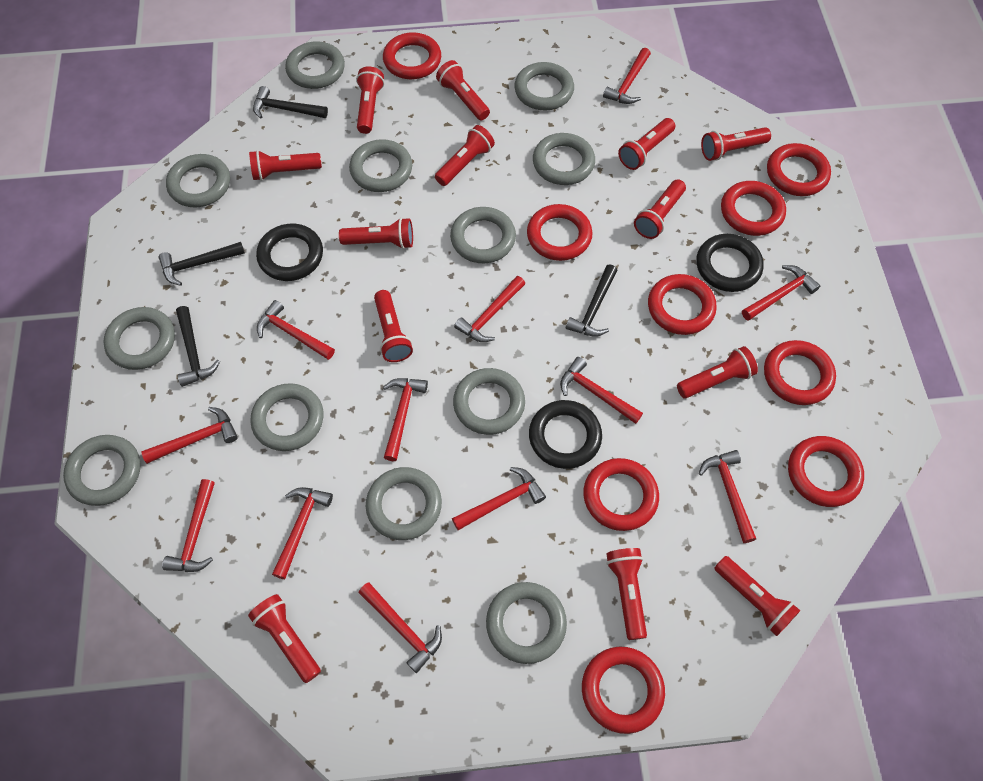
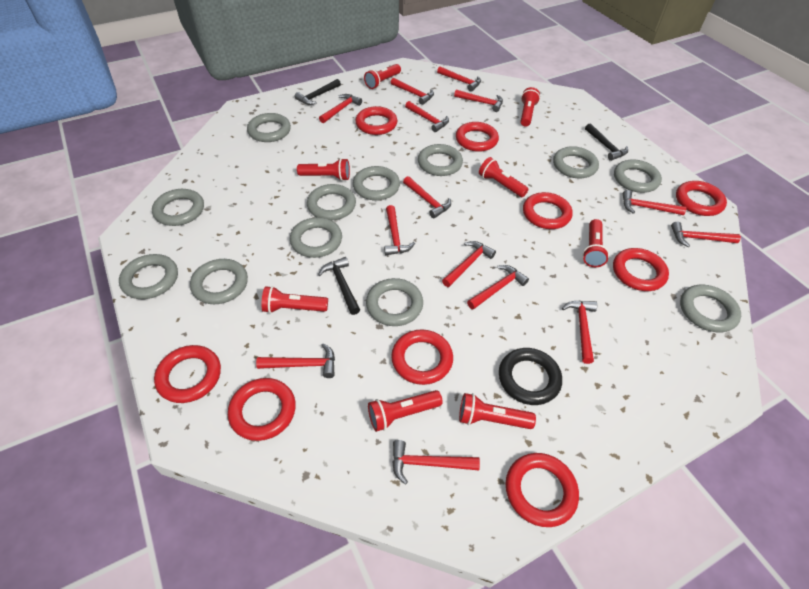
black hammer: [158,242,245,286] [176,306,220,387] [253,86,328,119] [566,264,618,337] = 4 -> [295,79,341,105] [318,257,360,315] [585,123,628,161] = 3
black ring: [256,223,323,281] [529,400,602,469] [696,234,764,292] = 3 -> [499,348,562,405] = 1
red flashlight: [248,594,321,683] [249,150,322,181] [339,218,413,249] [356,66,384,134] [374,290,413,362] [435,125,495,186] [436,60,490,120] [606,548,647,640] [618,118,675,170] [634,179,686,239] [677,346,758,398] [701,127,771,161] [714,556,800,636] = 13 -> [261,286,328,313] [297,158,350,181] [364,64,401,89] [368,390,443,432] [459,393,536,429] [479,157,529,197] [521,87,540,127] [582,219,609,267] = 8
red hammer: [141,407,238,464] [162,479,215,572] [257,300,335,360] [272,487,333,579] [359,582,442,673] [383,378,428,461] [452,467,546,530] [454,276,525,342] [560,357,643,424] [603,48,651,104] [699,450,756,543] [742,265,820,321] = 12 -> [256,343,335,378] [319,94,362,123] [384,205,415,255] [391,78,434,105] [392,440,480,484] [403,176,451,218] [405,101,449,132] [437,66,481,91] [442,241,496,287] [454,90,503,112] [467,265,529,310] [562,301,597,364] [623,190,686,215] [671,222,741,247] = 14

